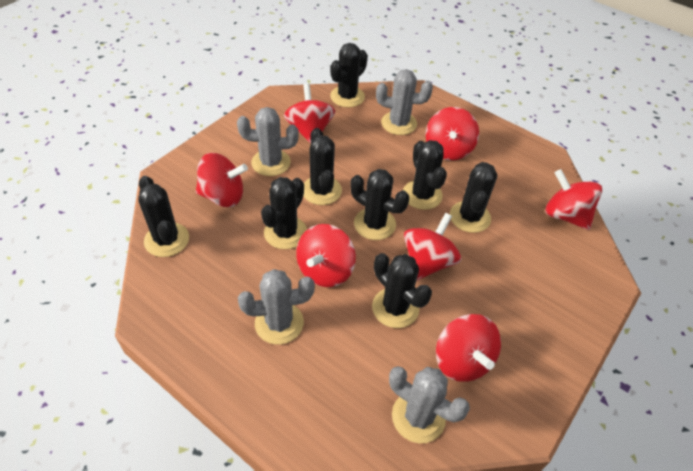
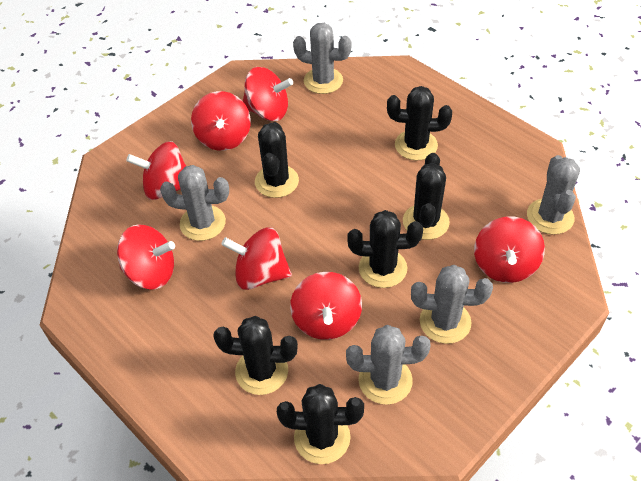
black cactus: [138,176,189,257] [261,177,307,249] [303,128,342,205] [330,43,368,107] [350,169,409,240] [372,253,432,328] [403,140,447,210] [450,162,497,233] = 8 -> [213,316,298,395] [255,122,299,198] [277,384,364,464] [347,210,423,288] [387,86,452,160] [403,153,450,240] = 6
grey cactus: [237,107,299,176] [238,269,315,345] [376,69,433,135] [389,366,470,443] = 4 -> [160,165,229,241] [293,23,351,94] [346,325,431,405] [411,265,493,344] [527,155,580,235] = 5

